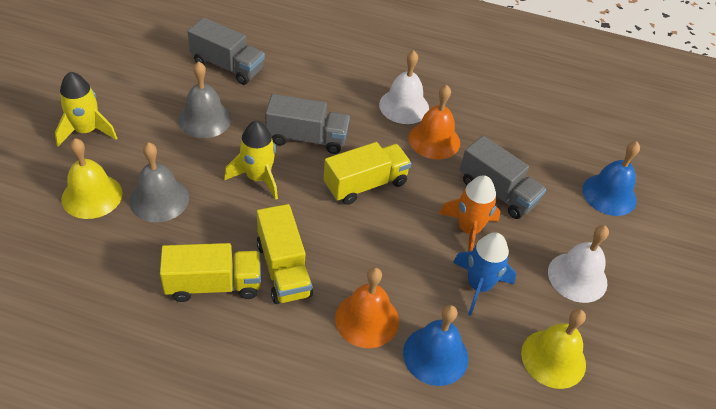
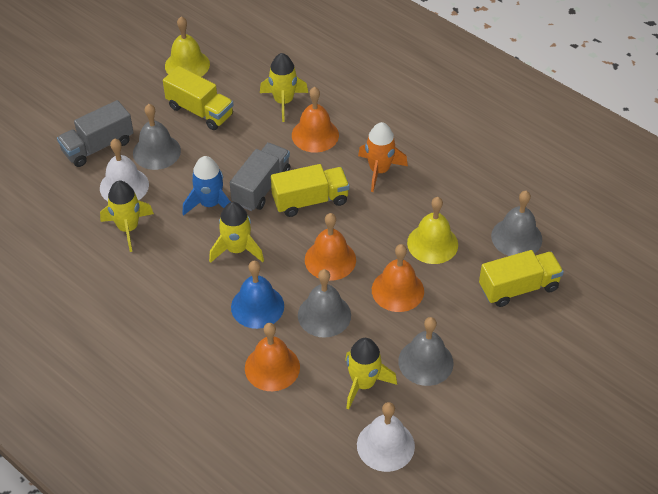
blue bell: [403,305,468,386] [582,141,640,216] = 2 -> [231,261,284,329] = 1
grey bell: [129,142,189,222] [178,61,231,138] = 2 -> [133,104,181,170] [298,269,351,338] [398,317,454,386] [491,191,542,256] = 4
grey truck: [187,17,265,85] [265,94,350,154] [460,136,546,219] = 3 -> [57,100,134,167] [230,143,291,211] = 2
orange bell: [335,267,399,348] [408,85,460,159] = 2 -> [245,323,300,391] [292,87,339,153] [305,213,356,281] [372,244,424,312] = 4
yellow rocket: [55,72,117,146] [224,121,278,200] = 2 -> [100,181,154,252] [209,202,264,263] [260,53,308,122] [345,338,397,410] = 4

